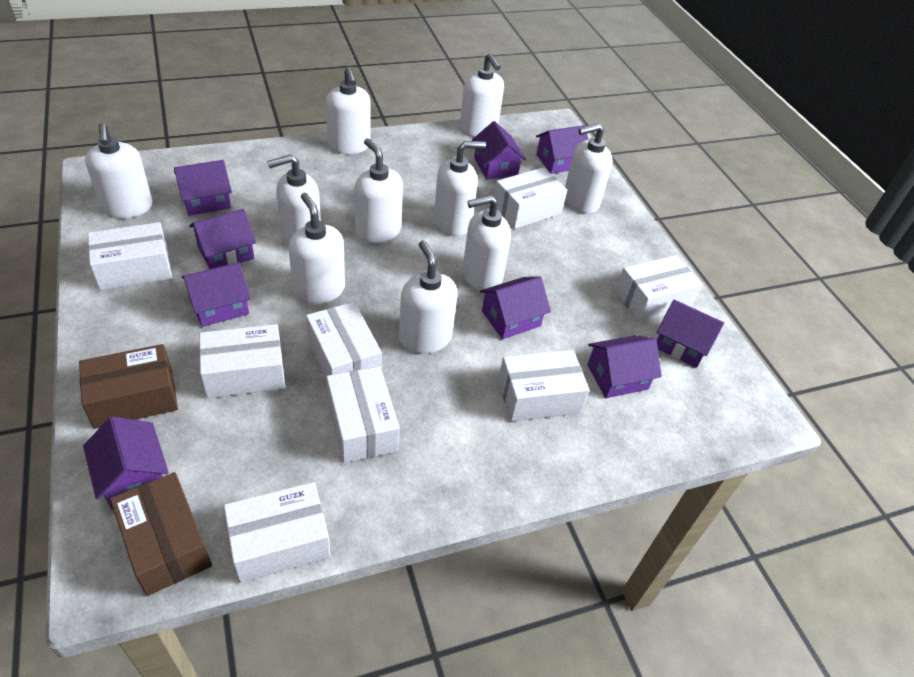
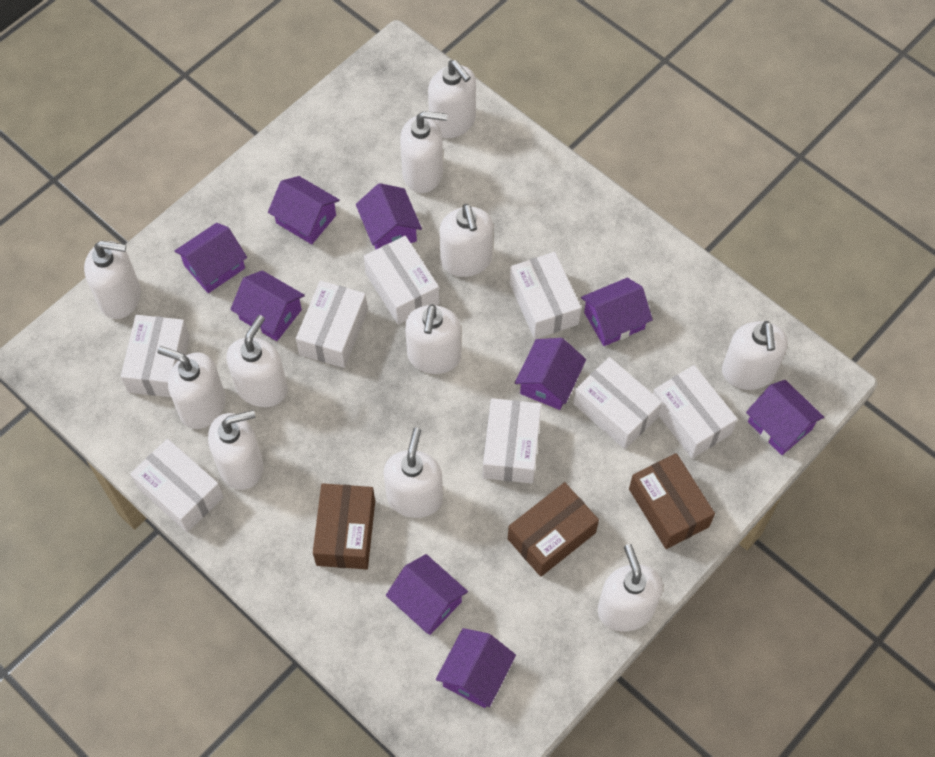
brown box: [79,344,178,429] [110,472,212,596] = 2 -> [313,483,375,569] [508,482,599,577] [629,453,715,549] = 3
white soap dispenser: [85,123,152,219] [267,154,321,248] [289,193,345,304] [326,67,371,154] [354,138,403,243] [399,240,458,354] [434,141,486,236] [460,53,504,137] [463,195,511,291] [565,123,613,214] = 10 -> [84,240,141,319] [157,346,226,429] [208,410,263,490] [226,315,288,407] [384,427,443,518] [400,111,447,193] [405,304,461,374] [428,60,476,138] [439,204,493,277] [598,544,663,631] [722,321,788,390] = 11

